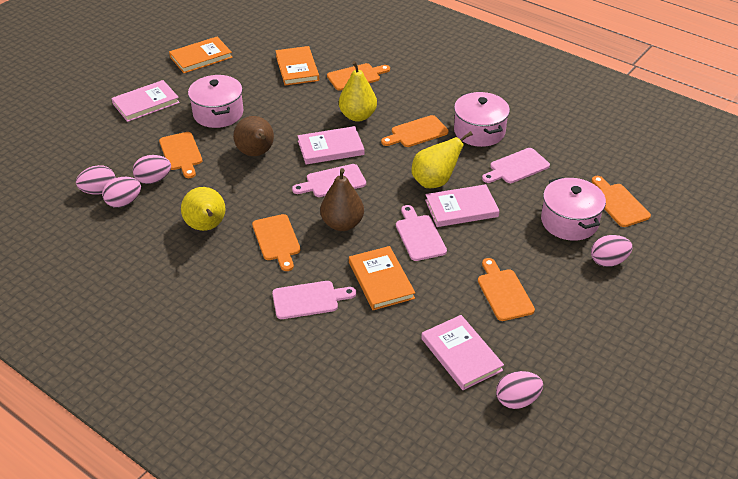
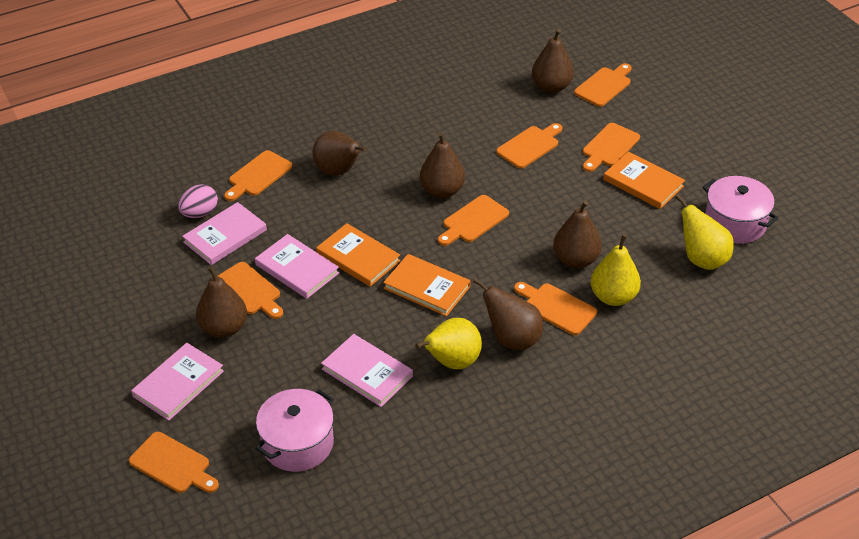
brown pear: [233,116,274,156] [320,168,364,231] = 2 -> [196,266,247,338] [313,131,367,176] [420,132,465,198] [473,278,543,350] [532,29,574,93] [553,201,602,268] = 6
orange cutting board: [159,132,202,178] [252,214,301,271] [327,63,390,91] [381,115,449,147] [478,258,535,321] [592,176,651,227] = 6 -> [129,432,219,493] [218,262,283,319] [224,150,292,201] [438,195,509,246] [496,123,562,168] [514,282,597,335] [574,63,632,107] [583,123,640,172] = 8
pink cutting board: [272,281,356,319] [292,164,366,197] [396,205,447,261] [482,148,550,183] = 4 -> none = 0
pink egg: [76,165,116,195] [102,177,141,208] [133,155,171,184] [496,371,543,409] [591,235,633,267] = 5 -> [178,184,218,218] = 1
pink pot: [188,75,243,128] [454,92,510,147] [541,177,606,241] = 3 -> [255,389,334,472] [703,176,778,244] = 2

